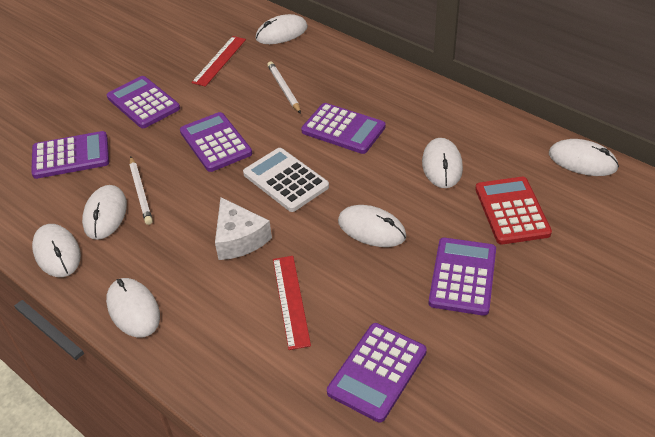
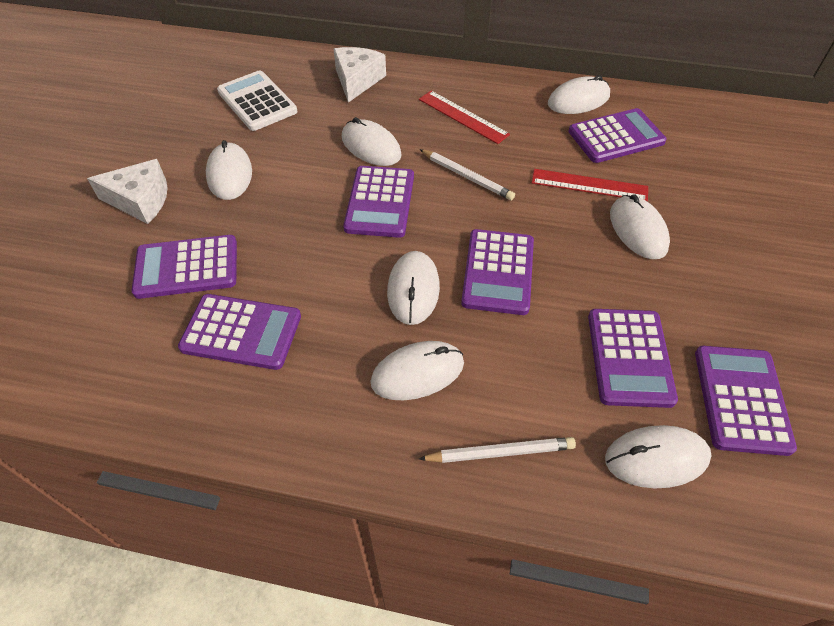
purple calculator: [31,131,109,179] [107,76,180,128] [180,112,252,172] [301,103,386,154] [327,323,427,422] [429,238,496,316] = 6 -> [131,235,237,299] [178,294,301,370] [343,166,414,238] [461,229,534,315] [568,108,667,163] [588,309,678,408] [695,346,797,456] = 7
red calculator: [475,177,552,244] = 1 -> none = 0
white cheese: [215,197,272,260] = 1 -> [87,159,168,224] [333,47,386,103] = 2

